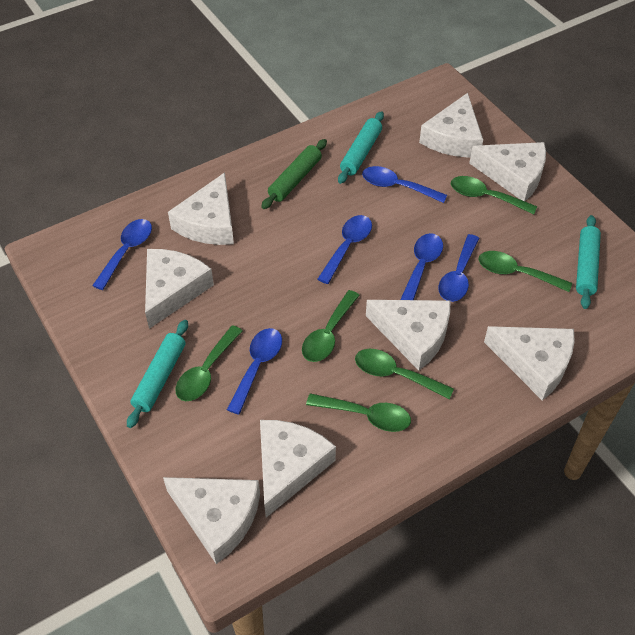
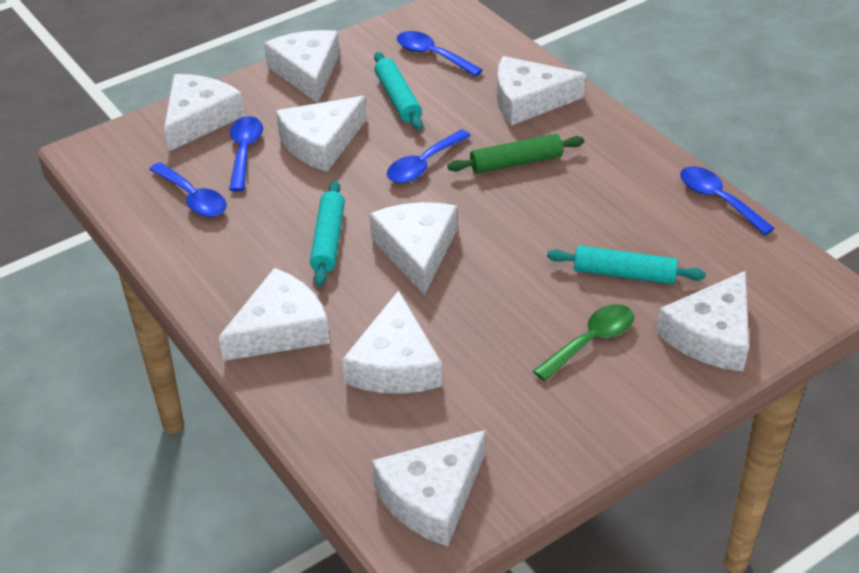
blue spoon: [92,219,152,290] [227,328,282,415] [318,215,372,284] [362,166,447,203] [400,233,443,300] [438,234,479,302] = 6 -> [149,162,227,217] [229,116,263,192] [387,129,471,183] [397,31,483,77] [680,166,775,235] = 5
green spoon: [176,325,242,401] [302,290,360,362] [306,393,411,432] [355,349,454,399] [451,176,537,214] [479,251,572,292] = 6 -> [533,304,634,381] = 1
white cheese: [145,249,214,329] [163,477,260,564] [168,173,234,245] [260,420,336,518] [366,300,450,371] [419,93,483,157] [469,142,546,201] [484,326,575,400] = 8 -> [164,74,245,151] [219,268,330,361] [264,30,340,103] [276,96,367,172] [342,290,442,394] [369,202,457,295] [372,430,486,547] [497,56,586,126] [656,271,749,372] = 9

